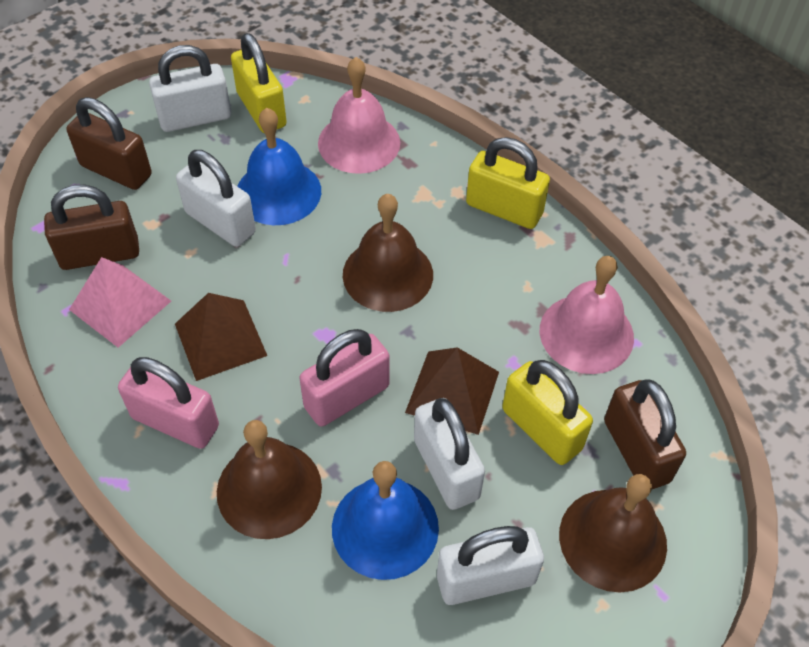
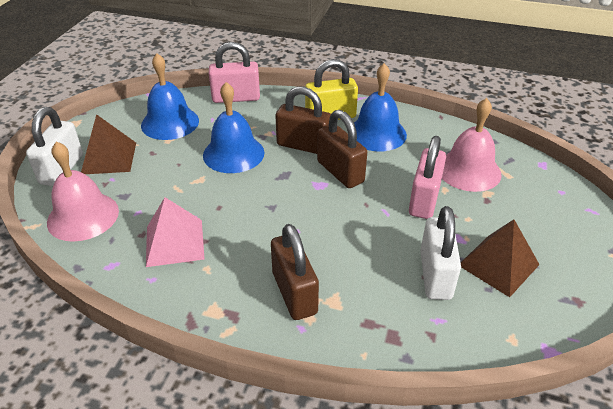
blue bell: [237,108,321,225] [332,461,439,580] = 2 -> [141,53,199,140] [203,82,265,173] [354,63,407,152] = 3
brown bell: [217,420,322,539] [343,194,433,312] [559,474,667,592] = 3 -> none = 0
white padlock: [149,45,231,132] [176,150,256,247] [414,398,485,510] [437,526,544,605] = 4 -> [26,107,83,186] [420,206,461,300] = 2
yellow padlock: [231,33,287,133] [466,137,550,229] [502,360,593,465] = 3 -> [305,59,358,120] = 1

